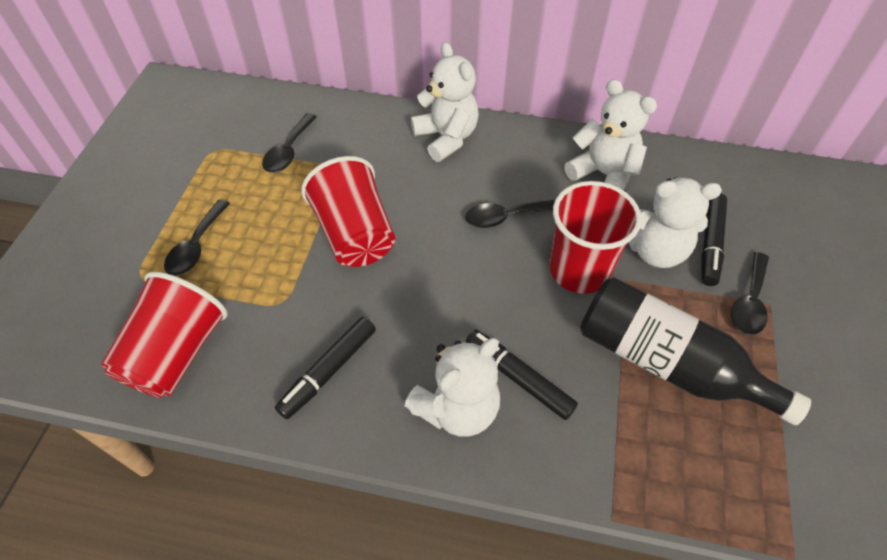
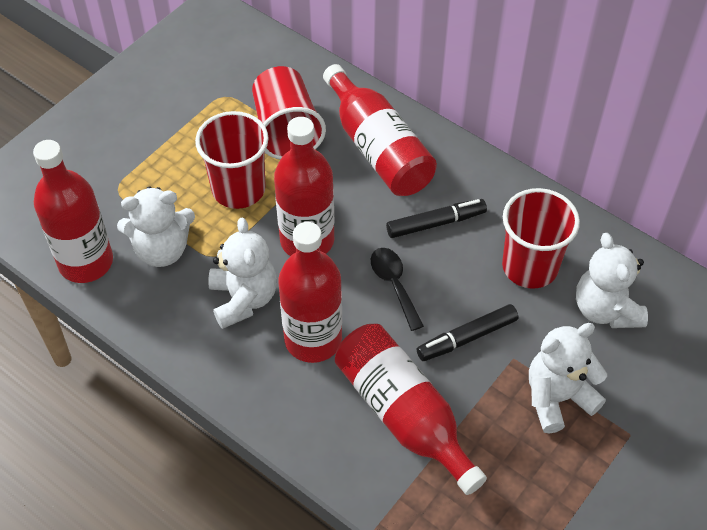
black bottle: [580,277,811,425] = 1 -> none = 0
black marker: [275,317,376,419] [466,329,578,420] [701,194,727,286] = 3 -> [386,199,487,238] [417,304,518,361] = 2
black spoon: [164,200,230,276] [262,113,317,173] [465,200,555,228] [731,252,769,335] = 4 -> [371,248,424,331] = 1
red bottle: none = 0 -> [33,140,113,283] [274,117,334,256] [278,222,342,363] [323,64,437,196] [335,324,487,495] = 5

